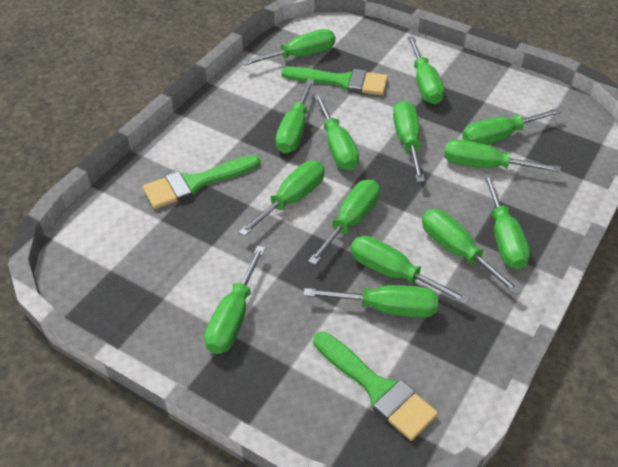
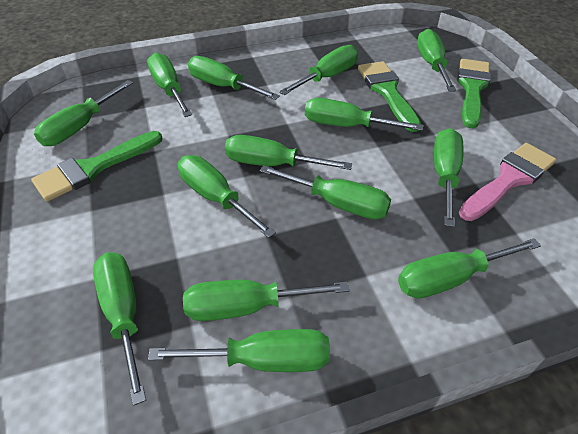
pink brush: none = 0 -> [459,143,557,221] = 1

